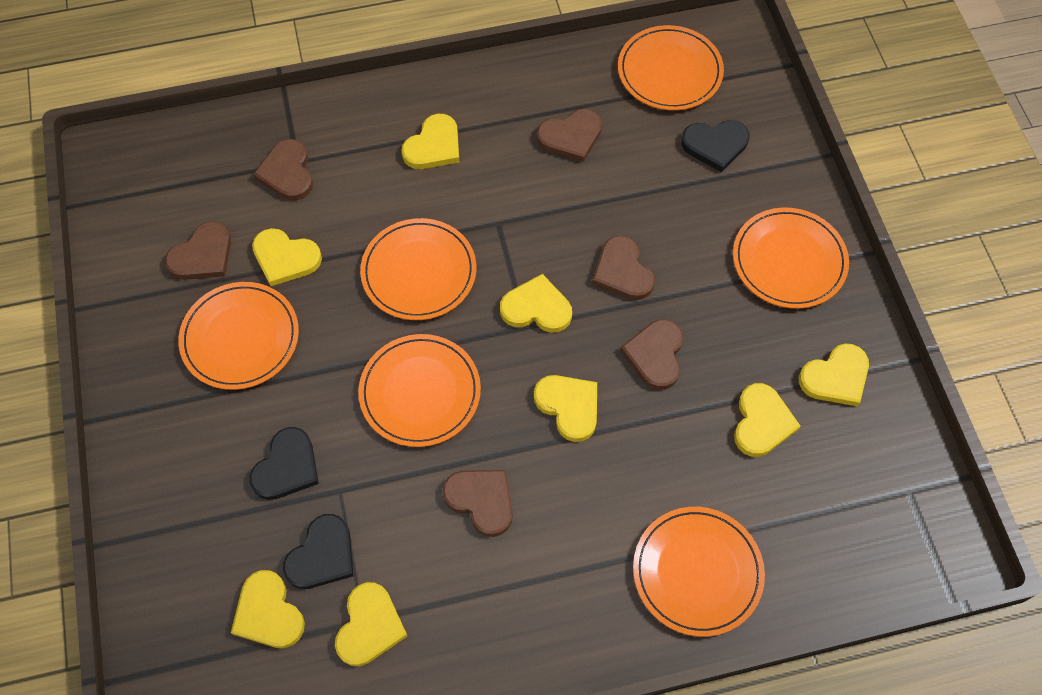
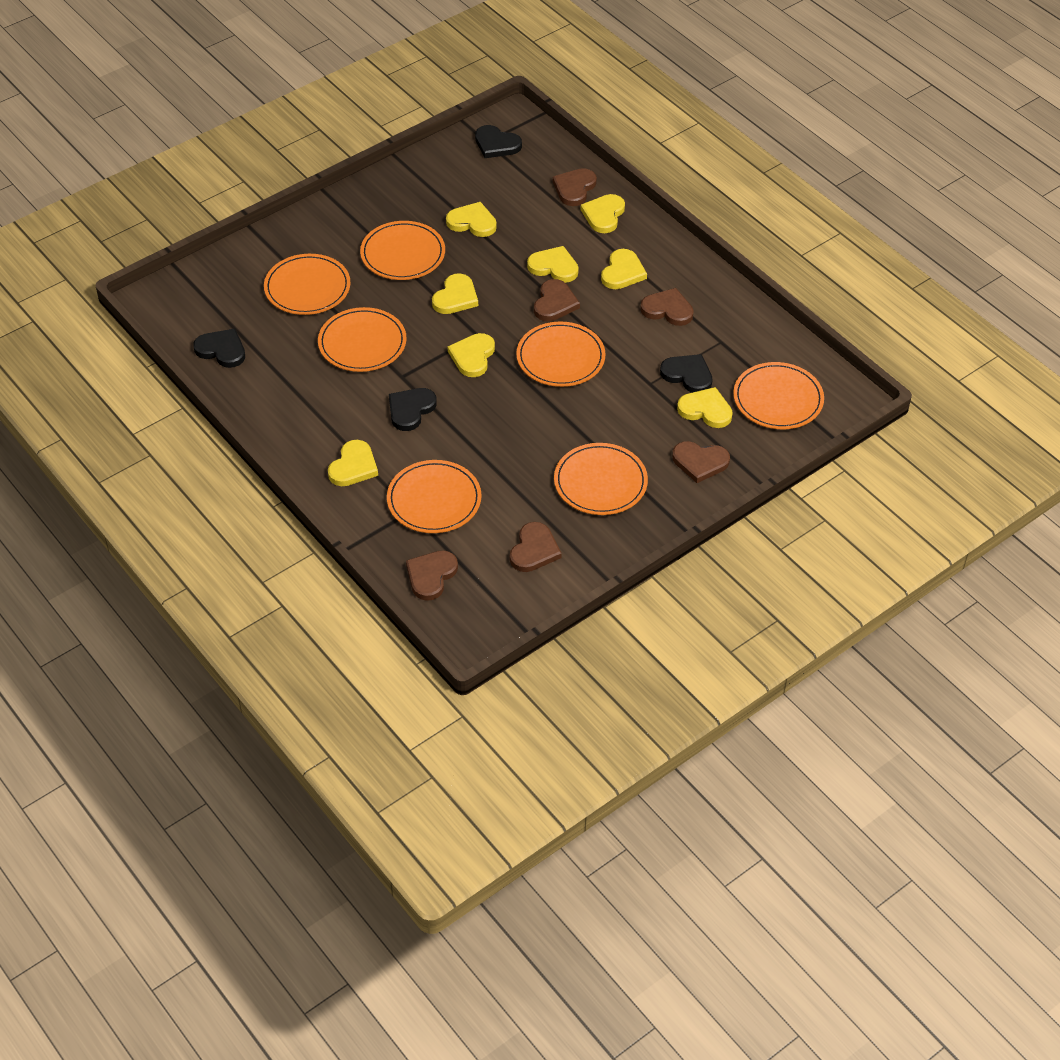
black heart: [250,427,319,500] [283,514,353,589] [681,120,750,172] = 3 -> [193,329,245,368] [389,388,437,431] [475,125,522,158] [660,354,712,393] = 4
orange plate: [178,282,299,390] [358,334,481,447] [360,218,476,320] [618,25,724,110] [633,507,765,637] [733,208,849,309] = 6 -> [264,254,350,315] [318,307,407,372] [360,221,445,280] [387,460,482,533] [516,322,606,387] [554,443,648,515] [733,362,824,429] = 7

